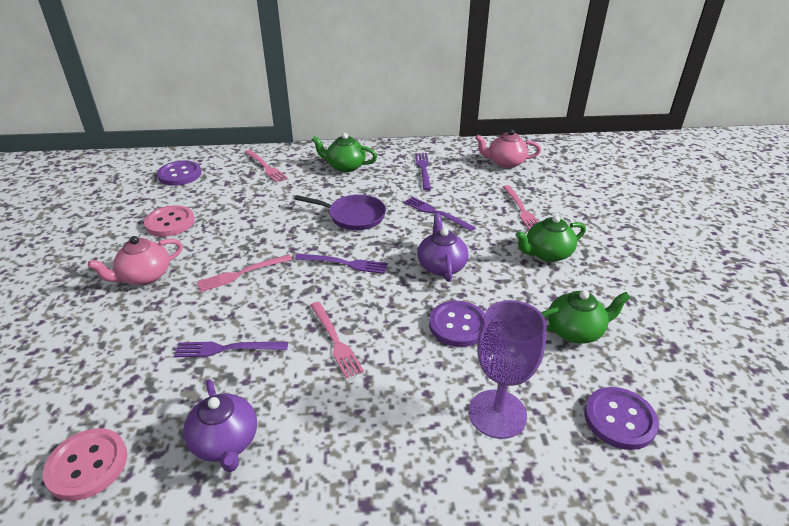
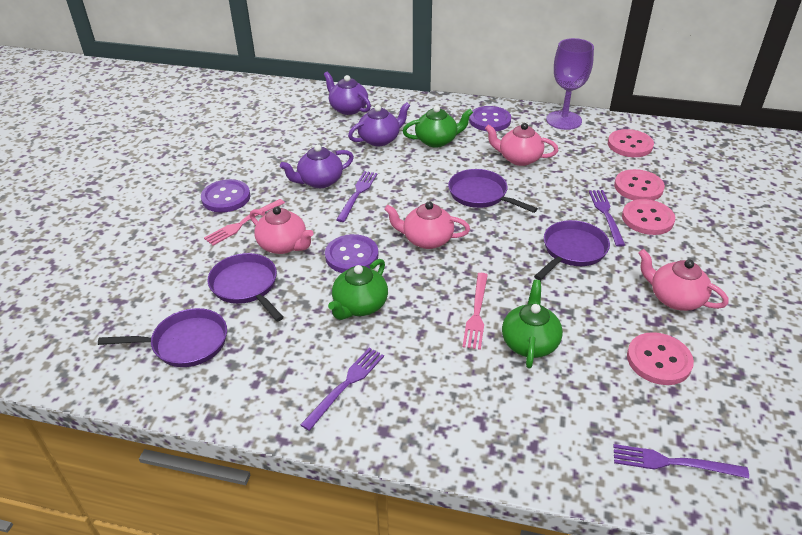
pink button: [43,428,127,501] [144,205,195,237] = 2 -> [608,129,654,157] [614,169,665,200] [622,199,675,235] [627,332,694,385] = 4
pink fork: [197,255,292,292] [245,150,288,183] [310,302,364,378] [503,185,538,230] = 4 -> [204,199,285,246] [462,273,488,350] = 2
pink teapot: [88,236,183,285] [475,129,541,168] = 2 -> [250,206,314,254] [384,201,470,249] [485,123,558,166] [638,249,729,311] = 4
purple pan: [294,195,386,230] = 1 -> [98,308,227,367] [208,253,284,321] [448,169,538,213] [534,220,610,280] = 4
purple teapot: [183,379,257,472] [417,213,469,282] = 2 -> [280,144,354,188] [324,72,371,115] [348,102,410,146] = 3

